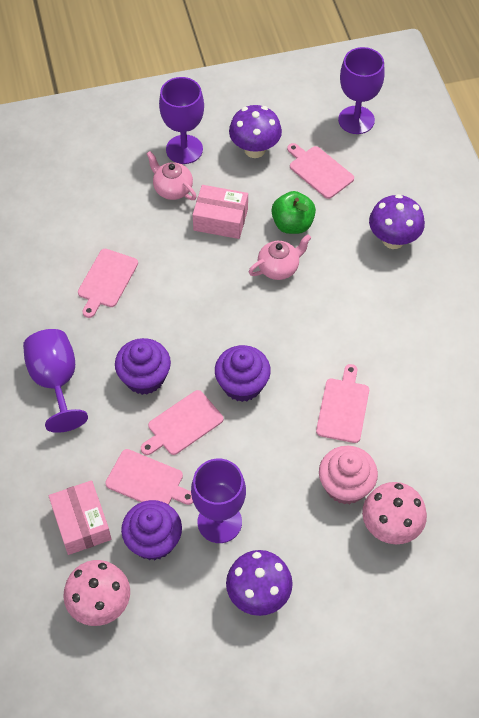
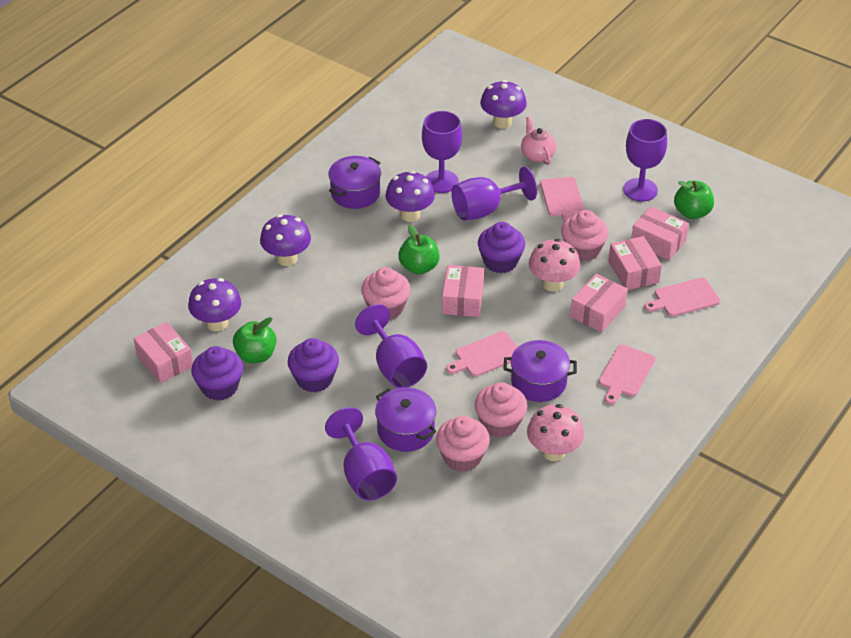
green apple: [271,191,316,234] = 1 -> [233,317,276,363] [398,225,440,274] [674,180,714,219] = 3
pink box: [49,480,111,555] [193,185,248,239] = 2 -> [134,322,193,383] [442,265,484,317] [570,274,628,333] [608,236,662,290] [631,206,689,260] = 5
pink cupcake: [319,446,378,505] = 1 -> [361,267,411,320] [436,416,490,472] [475,382,527,438] [561,210,609,262] = 4
pink cutting board: [78,249,138,318] [105,449,193,505] [141,390,223,455] [287,143,354,199] [316,364,369,443] = 5 -> [446,331,518,377] [540,177,584,222] [599,345,656,404] [644,278,720,317] = 4
pink teapot: [146,151,197,200] [248,234,311,280] = 2 -> [521,117,556,165] = 1
purple goblet: [23,329,88,433] [159,77,204,164] [191,458,246,543] [338,47,385,134] = 4 -> [325,407,397,500] [355,304,427,388] [422,111,462,193] [452,166,537,221] [623,119,667,202] = 5
purple mushroom: [226,550,293,616] [229,105,282,158] [369,194,425,249] = 3 -> [188,278,241,331] [260,214,311,266] [385,171,435,222] [480,80,527,129] = 4
purple pot: none = 0 -> [329,156,381,209] [375,387,436,452] [504,340,577,402] = 3

